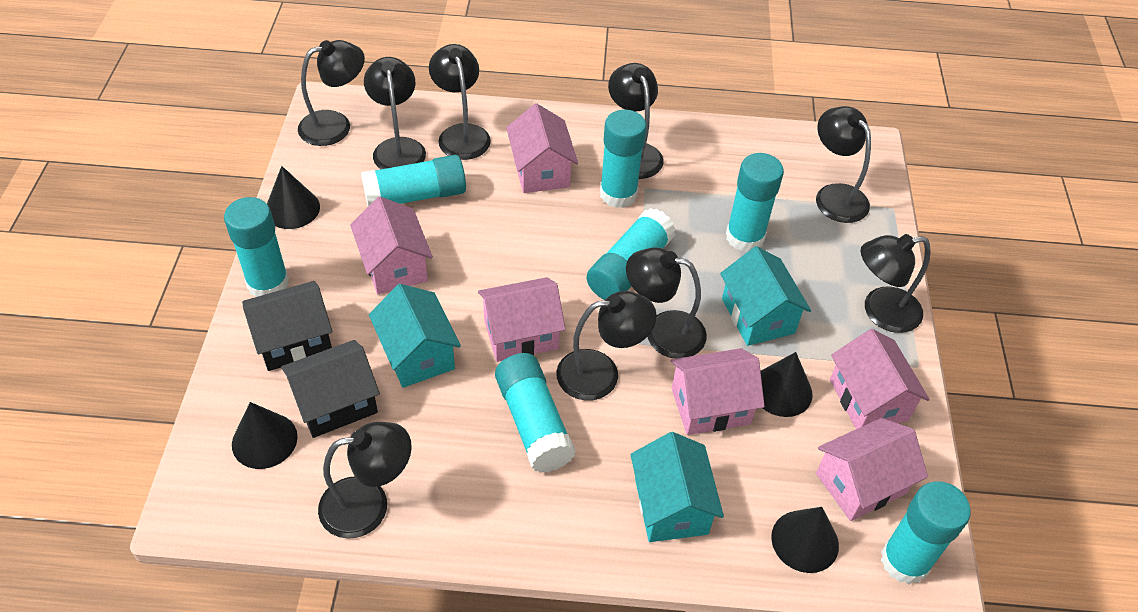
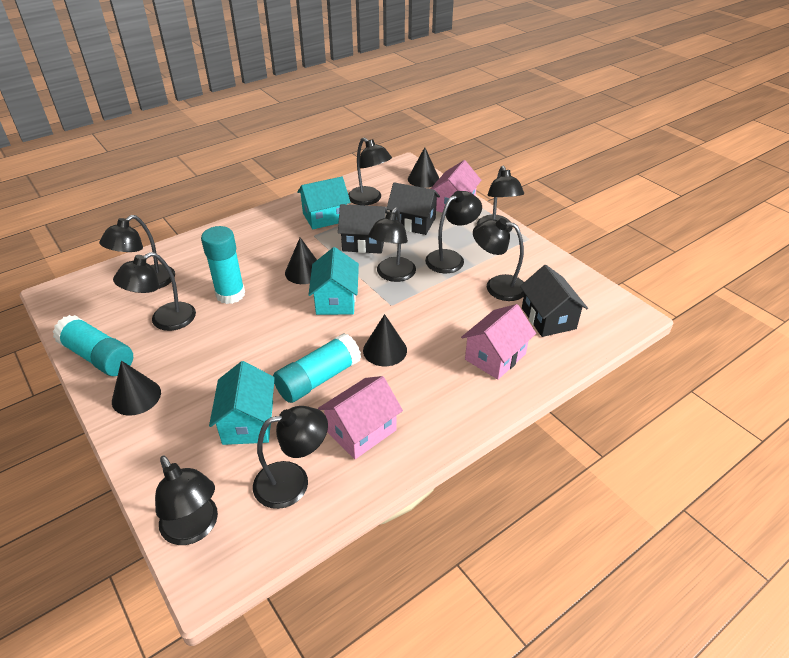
black house: [242,281,332,371] [281,340,380,438] = 2 -> [338,204,388,254] [386,182,440,235] [520,265,588,337] = 3
pink house: [350,197,433,294] [478,277,566,362] [506,103,578,193] [670,348,765,435] [816,418,928,521] [830,329,930,429] = 6 -> [318,376,403,459] [431,160,482,213] [461,304,536,380] = 3
turquoise glue stick: [224,197,289,297] [361,155,466,206] [495,353,576,473] [587,208,676,300] [600,110,647,208] [726,153,784,252] [881,481,971,585] = 7 -> [52,315,133,376] [201,226,245,304] [273,333,361,403] = 3

